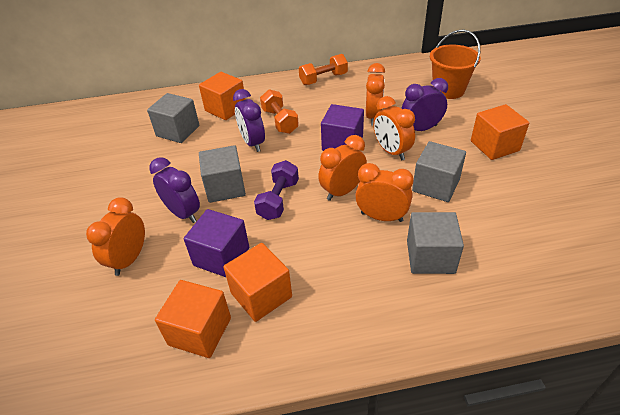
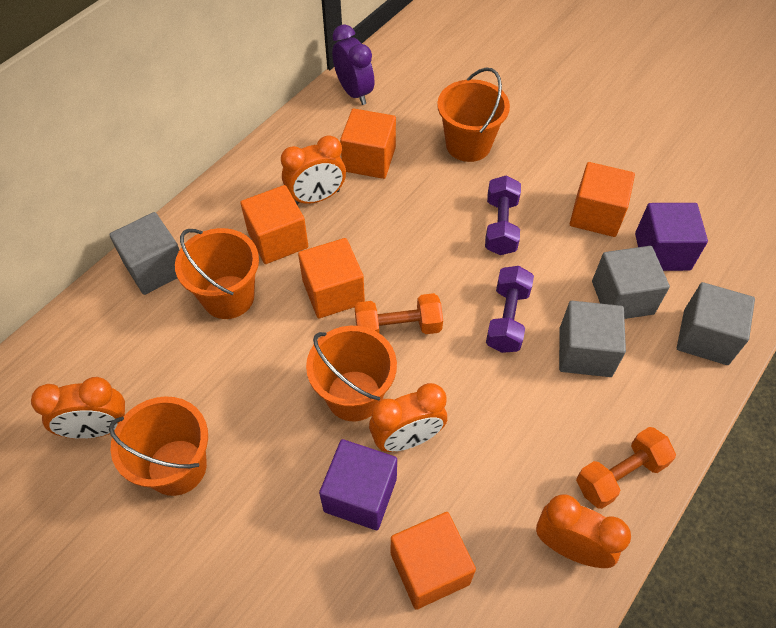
orange bucket: [430,29,481,99] = 1 -> [109,397,208,496] [175,228,259,319] [306,326,397,421] [437,68,510,162] = 4
orange clock: [86,197,145,276] [318,135,367,201] [355,163,414,222] [366,63,385,125] [373,96,415,160] = 5 -> [31,377,125,439] [281,135,346,205] [369,383,447,452] [536,495,631,568] = 4
orange cube: [155,280,231,358] [199,72,246,120] [223,243,292,322] [471,104,529,160] = 4 -> [240,185,308,264] [298,238,365,318] [340,108,396,179] [391,512,476,610] [570,162,635,237] = 5
purple clock: [149,157,200,223] [233,89,265,152] [401,78,448,131] = 3 -> [332,24,374,105] = 1
purple dumbbell: [254,160,299,220] = 1 -> [485,175,521,255] [486,266,534,353] = 2

